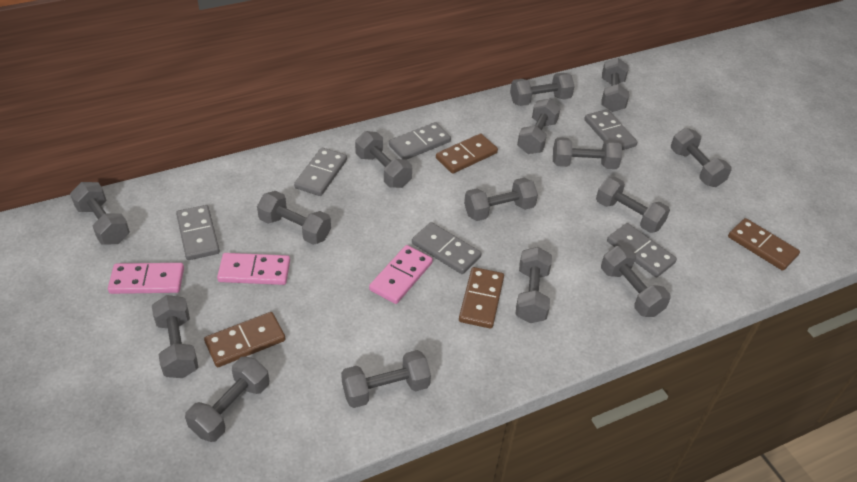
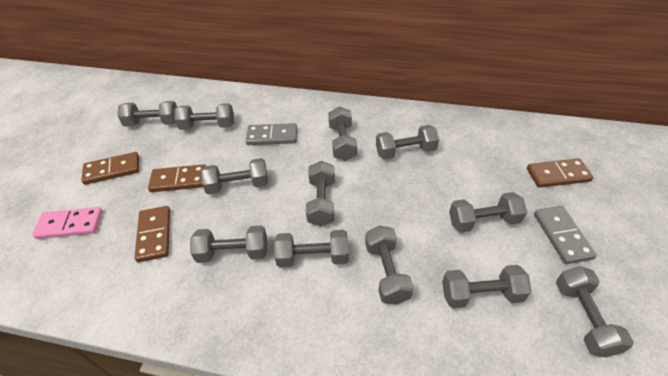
grey domino: [176,205,220,260] [294,148,347,196] [389,122,451,160] [412,222,482,274] [584,109,637,150] [607,223,677,277] = 6 -> [246,123,297,145] [534,206,597,264] = 2
grey dumbbell: [70,182,130,245] [152,295,198,378] [185,356,269,442] [257,191,331,245] [341,350,431,408] [355,131,412,188] [464,178,538,221] [510,73,575,106] [515,247,552,323] [517,98,561,154] [553,137,622,169] [596,177,670,233] [601,246,671,317] [602,58,629,112] [671,128,732,187] = 15 -> [118,101,177,127] [174,103,234,130] [190,225,267,263] [201,158,268,195] [274,230,349,268] [306,161,335,226] [328,106,357,161] [365,225,414,305] [376,125,439,159] [442,265,531,308] [449,192,527,232] [556,266,634,357] = 12
pink domino: [108,263,184,294] [217,253,290,285] [369,245,433,304] = 3 -> [32,207,103,239] = 1

